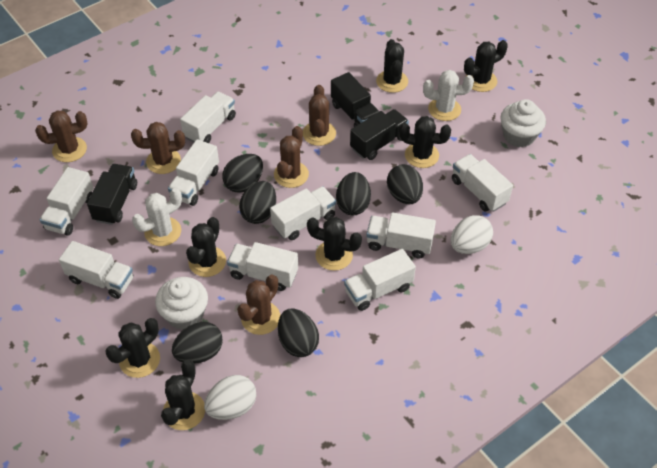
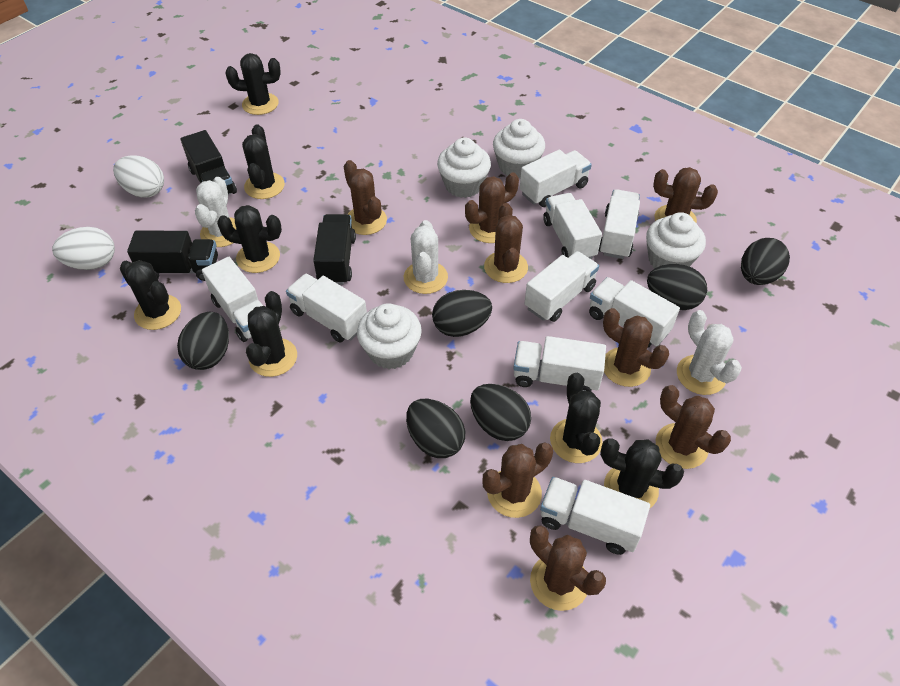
brown cactus: [35,110,87,162] [131,122,185,174] [237,275,280,335] [274,126,309,188] [303,85,336,146] = 5 -> [344,160,387,235] [465,172,519,243] [483,443,553,518] [484,203,528,283] [530,525,606,611] [603,308,669,387] [653,167,718,223] [656,385,731,469] = 8
white cactus: [132,188,182,246] [423,70,474,121] = 2 -> [195,177,237,247] [404,220,448,294] [677,310,742,395] = 3
white cupcake: [155,277,208,330] [501,99,546,147] = 2 -> [357,303,422,369] [437,137,491,198] [493,119,545,178] [646,212,706,268] = 4

